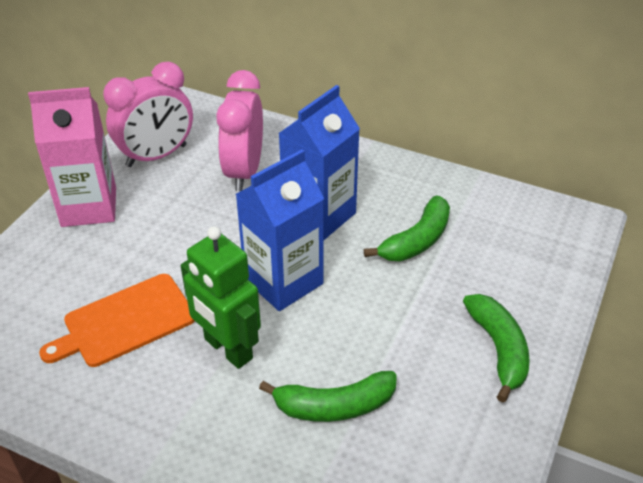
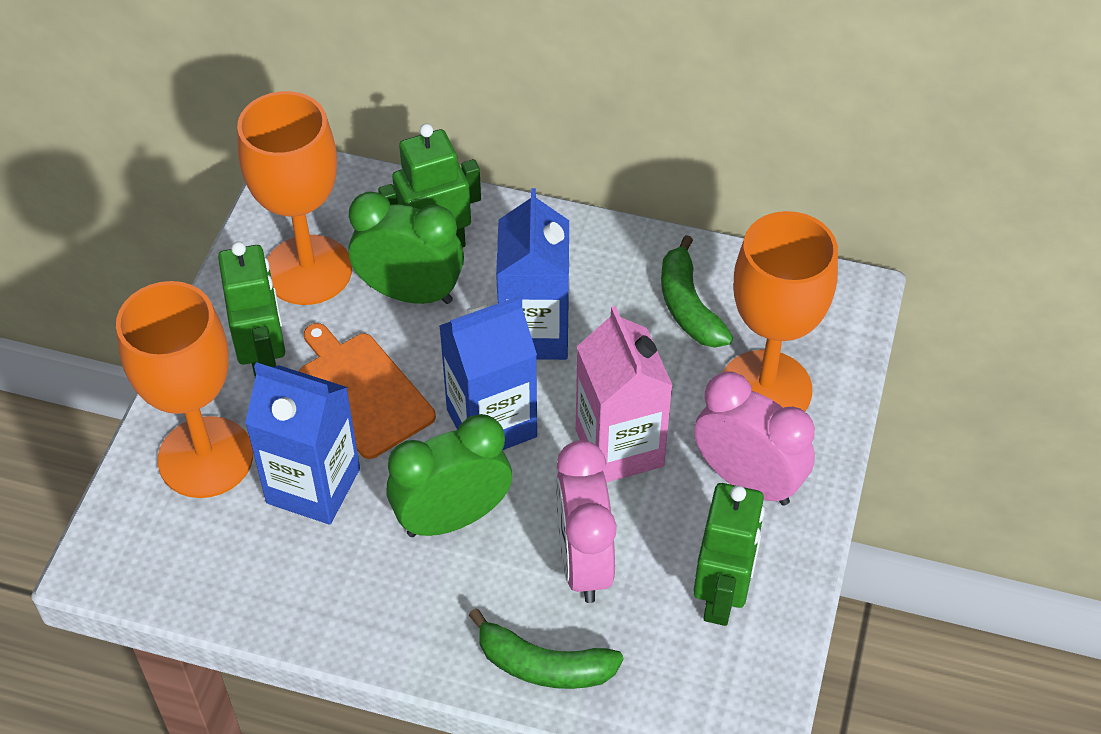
blue carton: [236,149,324,311] [278,85,360,240] = 2 -> [245,362,360,525] [439,296,537,450] [496,188,569,360] = 3
green banana: [259,371,397,422] [364,196,450,261] [463,294,530,402] = 3 -> [469,609,624,689] [661,235,733,348] = 2
green clock: none = 0 -> [349,192,464,304] [387,414,512,537] = 2
green robot: [181,226,261,369] = 1 -> [218,241,285,377] [378,124,481,248] [693,483,765,626] = 3
orange goblet: none = 0 -> [116,281,253,498] [237,91,352,305] [723,211,838,411] = 3

